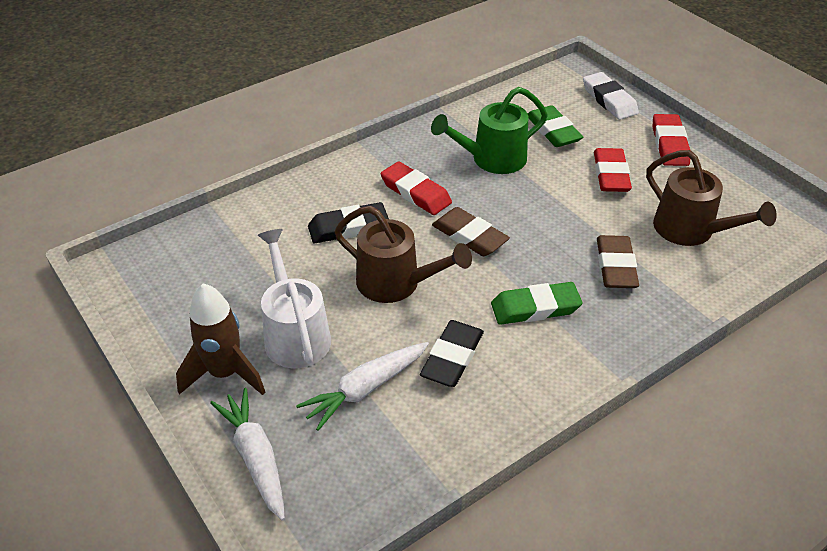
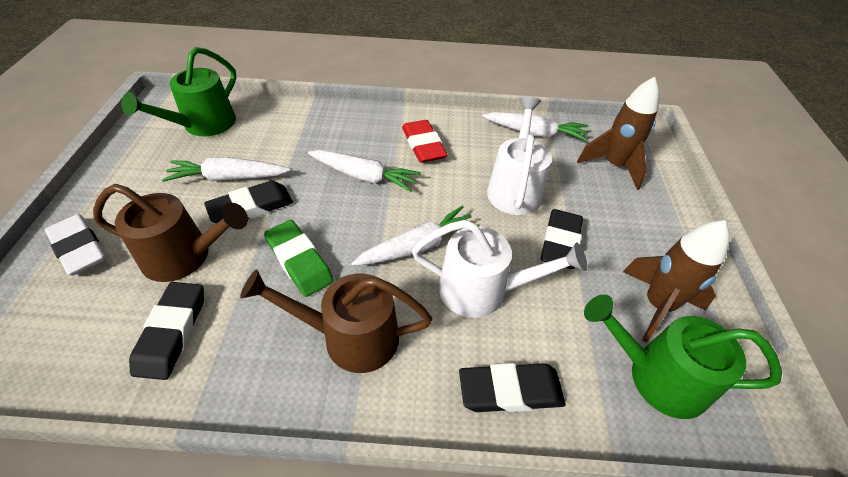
black eraser: [308,202,389,243] [420,320,484,387] = 2 -> [129,282,204,380] [204,181,293,223] [459,363,566,412] [541,209,583,269] = 4
brown eraser: [432,207,510,256] [597,235,639,288] = 2 -> none = 0
brown rocket: [176,283,265,395] = 1 -> [577,77,659,190] [623,220,730,343] = 2
green eraser: [491,282,583,325] [528,105,583,147] = 2 -> [264,220,334,297] = 1
green watering can: [431,87,548,174] = 1 -> [121,47,237,136] [584,294,782,419] = 2
red eraser: [381,161,452,215] [594,148,632,192] [653,114,690,166] = 3 -> [402,120,447,163] = 1
white carrot: [210,388,285,521] [296,342,429,431] = 2 -> [162,157,291,182] [308,150,421,192] [351,206,480,266] [482,112,588,141] = 4
white watering can: [258,229,331,368] = 1 -> [412,220,587,318] [487,97,552,215] = 2

